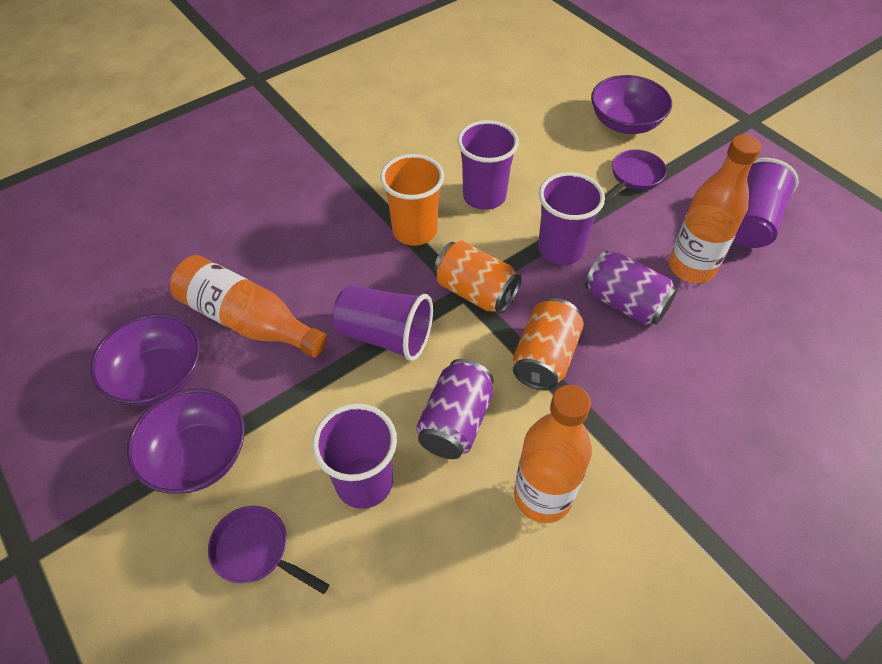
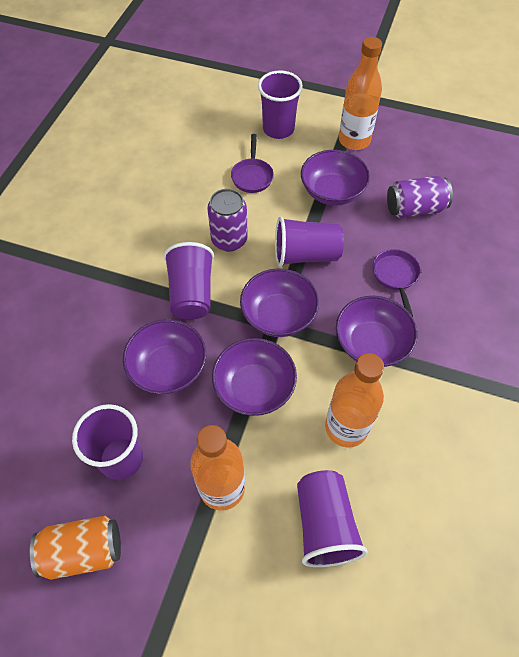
orange can: [434,241,521,314] [513,298,584,391] = 2 -> [30,515,121,580] = 1
orange cup: [380,154,444,246] = 1 -> none = 0
purple bowl: [90,314,200,406] [127,389,245,494] [591,75,672,134] = 3 -> [123,319,206,394] [212,338,297,416] [240,268,319,337] [301,150,370,205] [336,296,417,367] = 5

